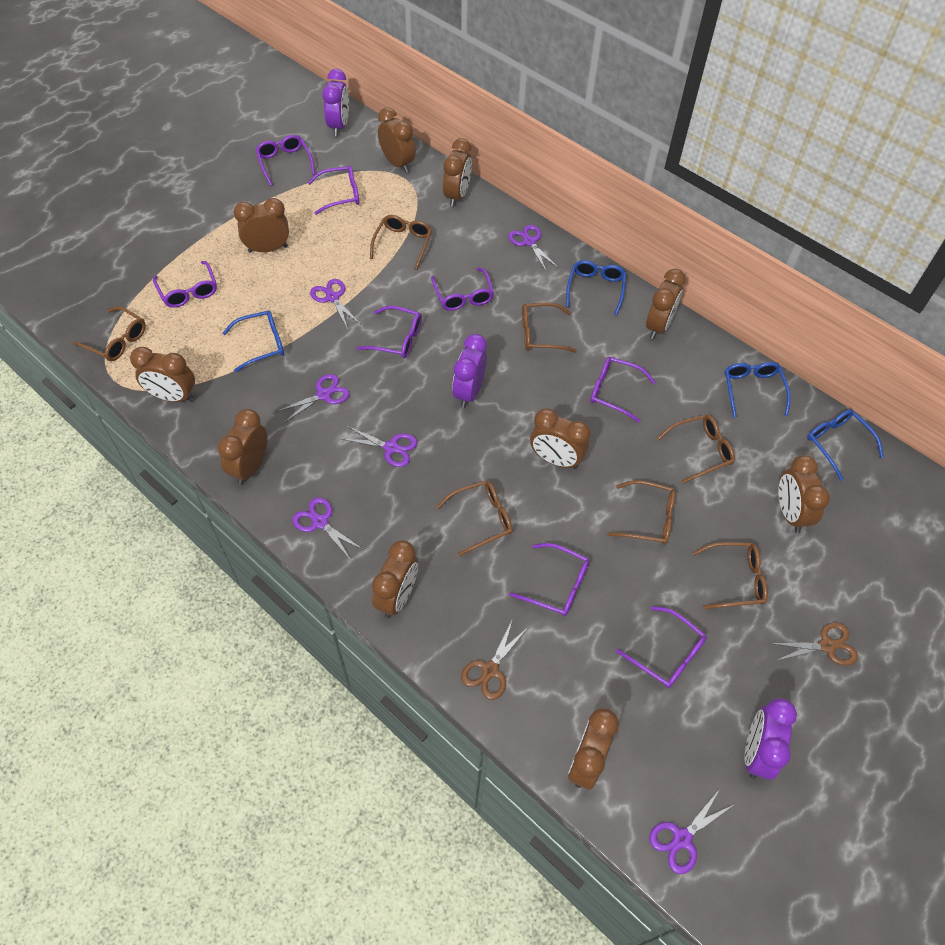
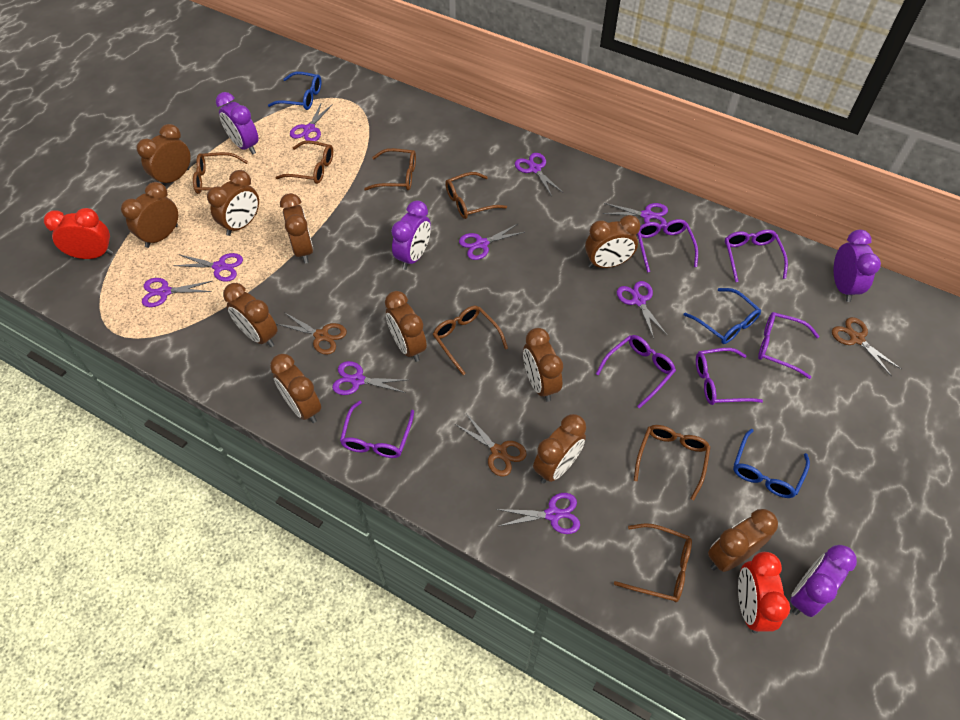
blue glasses: [223,311,284,372] [566,260,626,316] [725,362,791,418] [807,409,884,481] = 4 -> [268,72,322,110] [684,288,761,344] [733,429,810,498] = 3
brown clock: [130,347,195,402] [218,409,268,485] [234,198,289,253] [372,541,418,618] [378,107,415,173] [443,138,472,207] [530,408,591,469] [568,708,619,789] [646,269,686,339] [778,455,830,533] = 10 -> [121,182,178,248] [136,124,191,185] [207,170,259,236] [223,283,277,347] [270,354,321,423] [280,193,313,264] [385,291,427,362] [523,328,563,402] [533,414,586,483] [585,215,640,268] [708,509,778,572] = 11
brown scissors: [461,619,527,700] [769,622,858,666] = 2 -> [277,312,347,355] [455,415,527,477] [832,317,902,376] = 3
purple clock: [322,69,349,136] [452,334,487,408] [744,698,797,780] = 3 -> [216,92,259,154] [391,200,431,270] [790,545,857,617] [834,230,881,302] = 4
purple glasses: [153,261,217,308] [255,135,315,186] [308,166,360,215] [357,306,422,358] [431,268,494,311] [509,543,589,616] [590,357,655,423] [616,606,707,688] = 8 -> [340,400,414,458] [596,335,676,409] [637,219,698,273] [696,348,763,405] [725,230,788,282] [758,312,820,379] = 6
purple scissors: [276,374,350,423] [292,497,364,560] [310,279,360,329] [342,426,418,467] [508,225,558,271] [649,789,735,874] = 6 -> [142,278,212,307] [173,253,243,282] [290,102,333,141] [332,361,406,395] [459,224,525,260] [496,493,580,534] [515,153,563,196] [603,203,668,229] [617,281,667,339] = 9
red clock: none = 0 -> [44,208,113,259] [738,552,790,634] = 2

